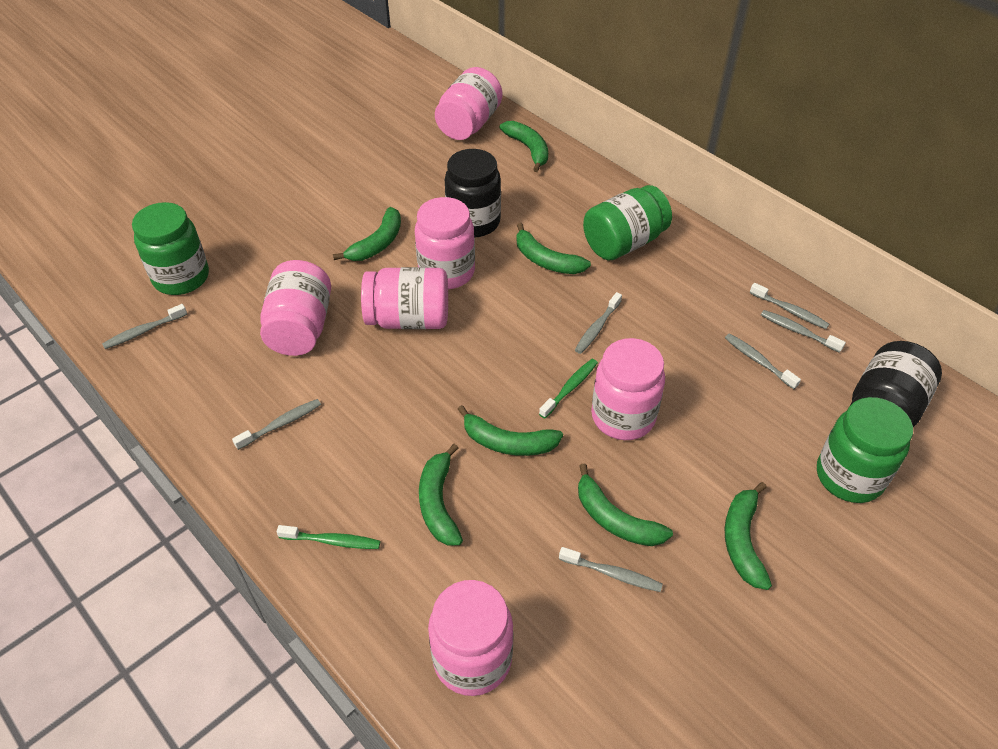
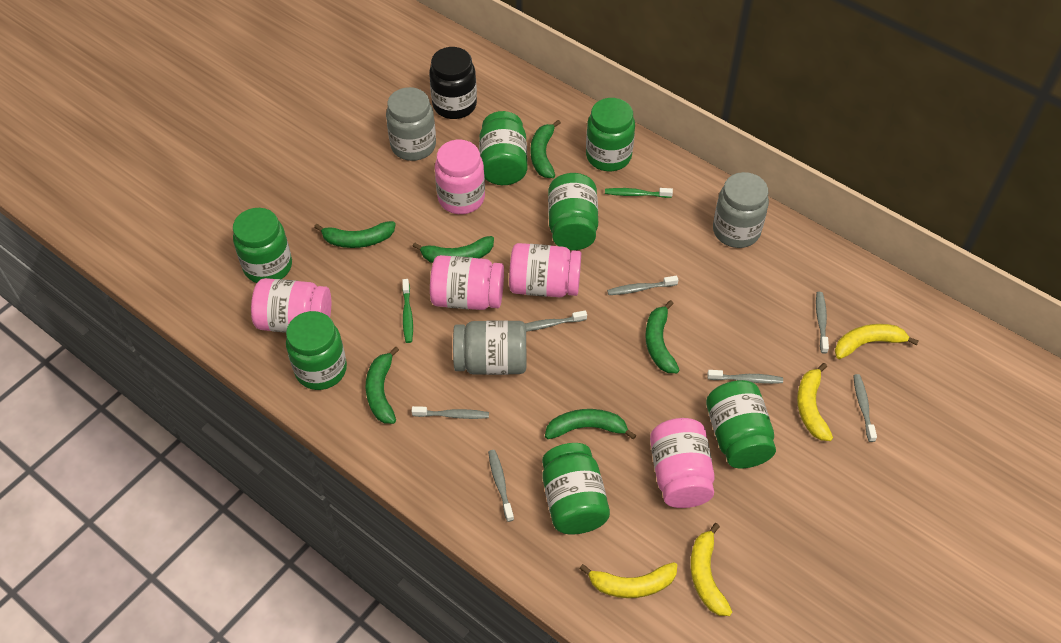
black jar: [445,149,501,237] [850,341,942,427] = 2 -> [429,47,477,119] = 1
green banana: [333,207,401,261] [419,444,463,545] [458,405,563,456] [499,121,548,172] [516,223,591,274] [578,464,673,546] [725,482,772,590] = 7 -> [314,221,396,248] [366,347,399,424] [413,236,494,263] [531,120,561,178] [545,409,636,440] [645,300,679,373] = 6
green jar: [132,202,209,295] [583,185,672,260] [817,397,913,503] = 3 -> [233,208,292,283] [286,311,347,390] [479,111,527,185] [542,443,610,535] [548,173,598,250] [586,98,635,171] [706,380,776,469] = 7
grey jar: none = 0 -> [386,87,436,161] [453,320,526,375] [713,172,769,248] = 3
pink jar: [260,260,331,356] [361,267,448,329] [415,197,475,289] [428,580,514,696] [435,67,502,140] [591,338,665,440] = 6 -> [251,278,331,333] [430,255,504,310] [435,140,485,214] [509,243,581,297] [650,418,715,508] = 5
yellow banana: none = 0 -> [579,562,677,598] [691,523,732,616] [797,363,833,441] [835,324,919,359] = 4

